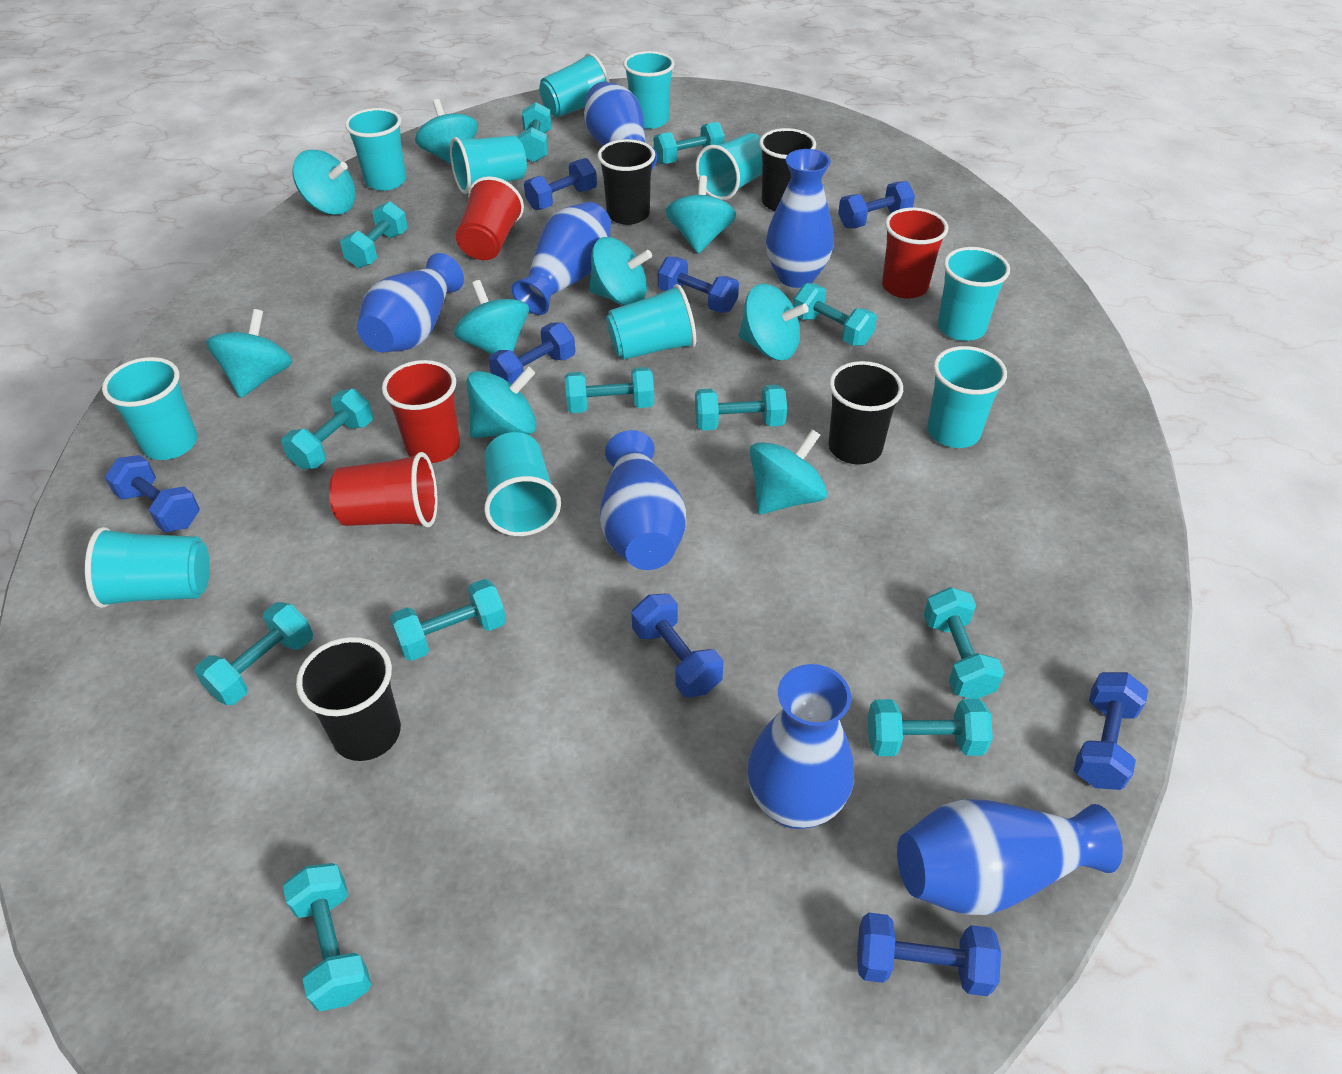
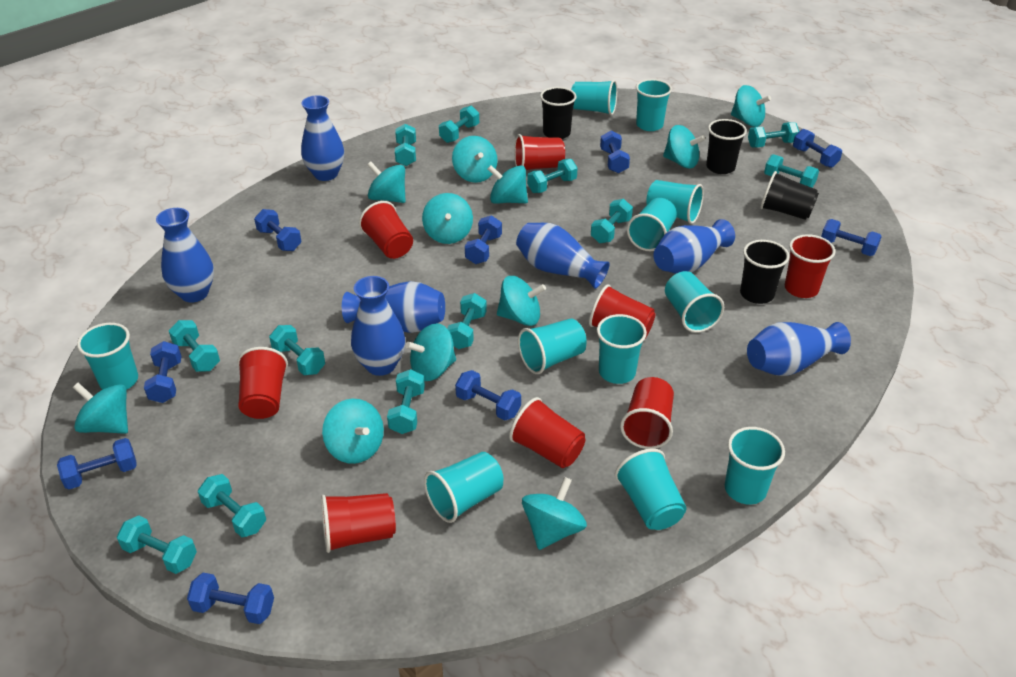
blue dumbbell: [105,455,200,533] [489,322,575,384] [524,158,597,210] [632,594,724,697] [658,257,739,313] [838,181,915,228] [857,913,1001,996] [1074,672,1148,790] = 8 -> [57,438,137,489] [144,341,182,403] [187,573,274,624] [254,209,302,251] [455,370,521,420] [465,215,502,264] [600,131,630,174] [793,129,842,168] [821,219,882,256] = 9
red cup: [329,452,437,527] [382,360,460,463] [456,176,524,260] [882,208,948,299] = 4 -> [238,347,288,419] [321,493,396,553] [359,201,413,259] [509,397,585,468] [514,134,565,170] [589,284,656,337] [620,377,674,449] [785,234,835,298] = 8
turquoise spinning top: [206,309,293,398] [292,150,356,215] [415,99,478,164] [454,280,529,354] [466,367,537,438] [589,237,652,306] [665,175,736,253] [739,284,809,361] [750,429,827,514] = 9 -> [73,383,128,434] [322,399,384,464] [367,161,406,203] [405,323,456,381] [422,193,473,244] [452,136,497,183] [488,165,528,204] [497,276,546,326] [522,477,587,550] [663,125,705,168] [731,85,771,127] = 11

